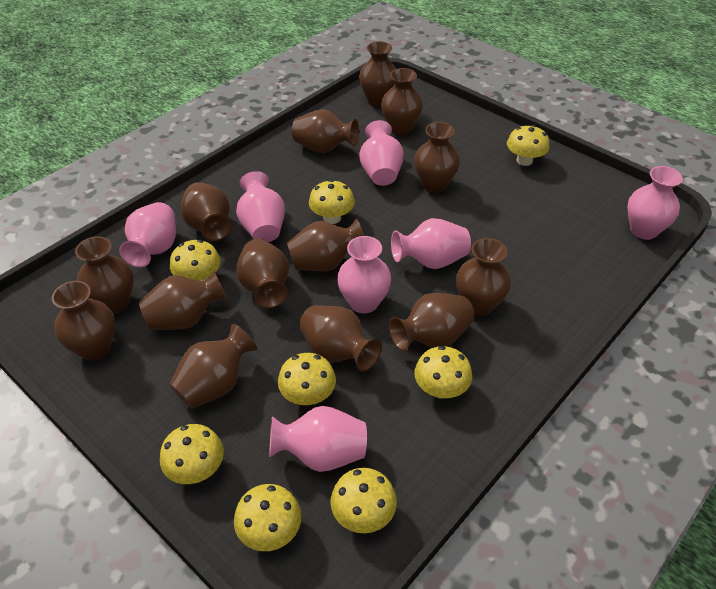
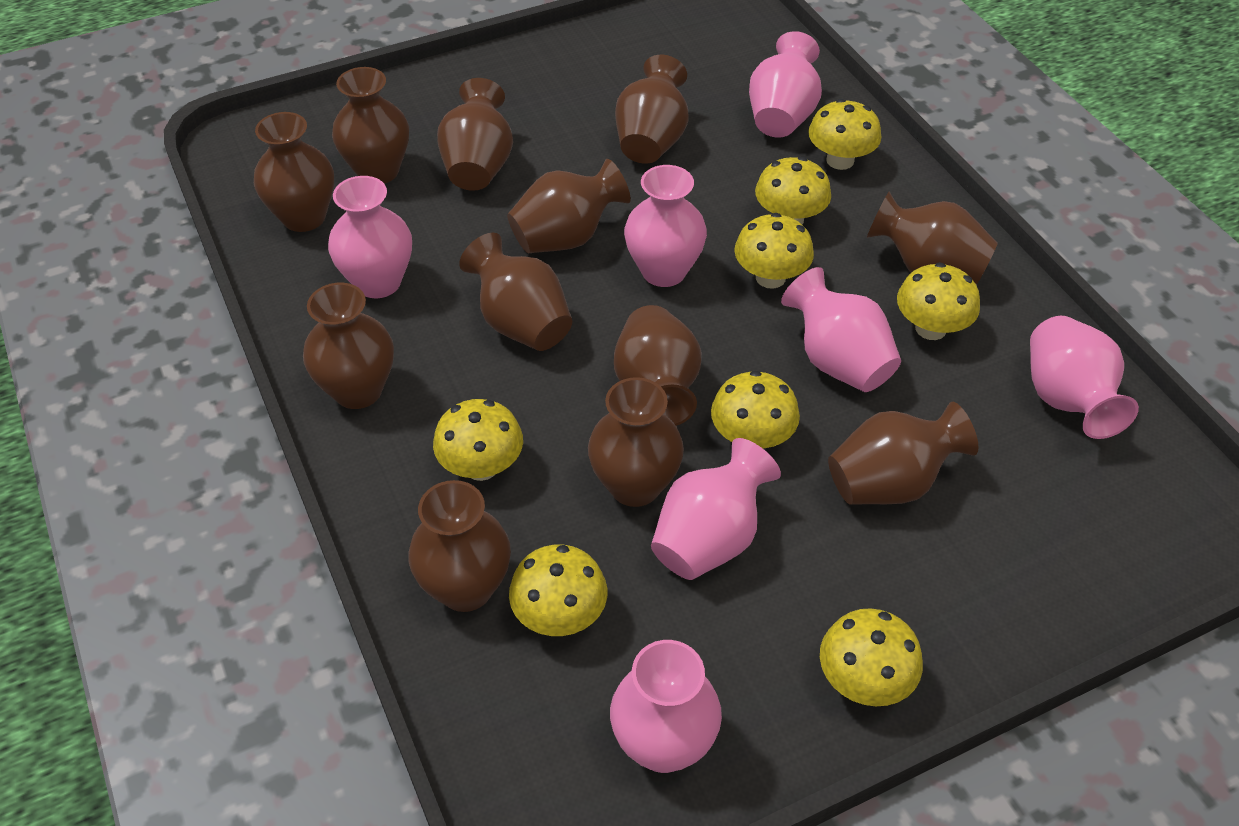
brown vase: [52,281,115,360] [75,236,134,314] [139,270,227,330] [169,324,257,409] [181,182,231,241] [236,239,289,308] [287,218,364,271] [292,109,359,153] [299,305,382,372] [359,41,396,106] [381,68,423,135] [389,293,474,351] [414,122,460,193] [456,238,511,316] = 14 -> [254,112,334,232] [303,283,394,409] [332,67,409,184] [408,480,511,612] [437,78,513,191] [459,233,572,351] [507,159,631,253] [588,377,684,507] [614,305,702,426] [615,55,688,164] [828,402,978,505] [867,192,998,284] = 12

